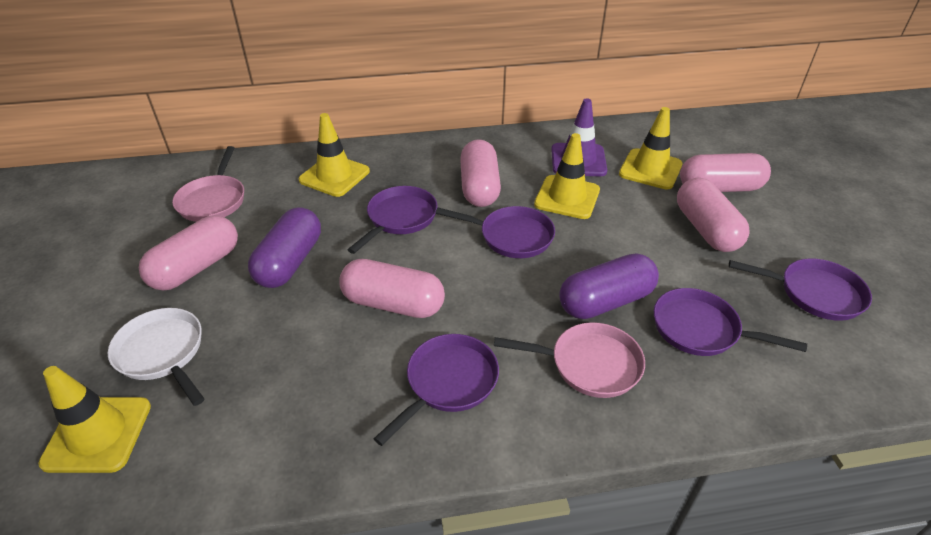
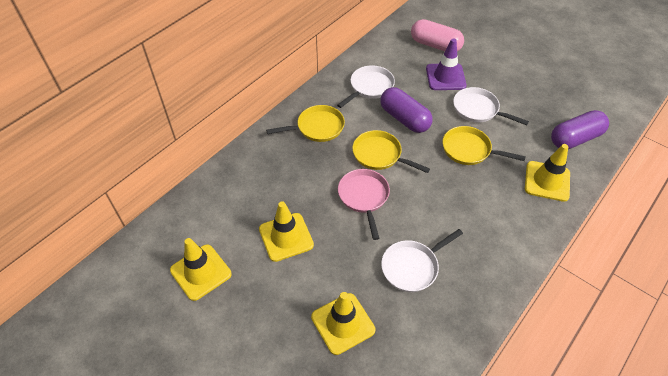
pink capsule: [139,215,238,291] [339,259,445,318] [460,139,501,207] [677,178,750,252] [680,153,771,192] = 5 -> [411,19,464,51] = 1
pink pan: [172,146,244,222] [494,322,645,398] = 2 -> [338,169,390,240] = 1
purple pan: [348,186,438,254] [374,334,499,446] [436,206,555,258] [654,288,807,356] [729,258,872,321] = 5 -> none = 0
white pan: [108,308,204,406] = 1 -> [337,65,395,108] [381,229,463,292] [453,87,529,125] = 3
yellow pan: none = 0 -> [266,105,345,142] [352,130,430,173] [443,126,526,165] = 3

